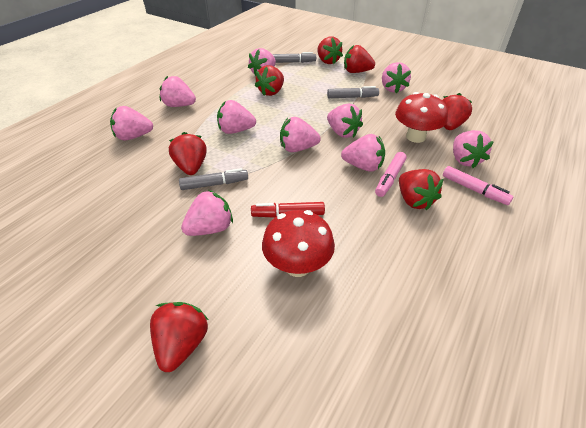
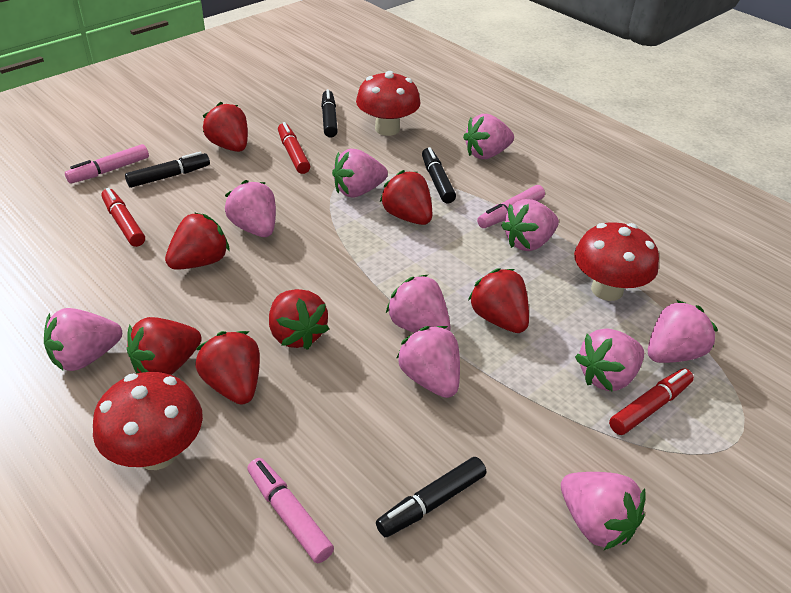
black marker: none = 0 -> [125,152,210,188] [321,89,338,138] [376,457,486,537] [422,147,456,204] = 4
grey marker: [179,168,248,190] [272,52,316,63] [327,86,379,98] = 3 -> none = 0
pink marker: [375,152,407,197] [443,166,514,205] = 2 -> [65,144,149,183] [247,458,334,563] [477,185,545,228] = 3
red marker: [251,202,325,218] = 1 -> [101,188,145,247] [278,122,310,174] [609,368,694,435] = 3
red mushroom: [262,210,335,277] [395,92,448,143] = 2 -> [93,372,203,470] [356,71,420,136] [574,222,659,301] = 3

